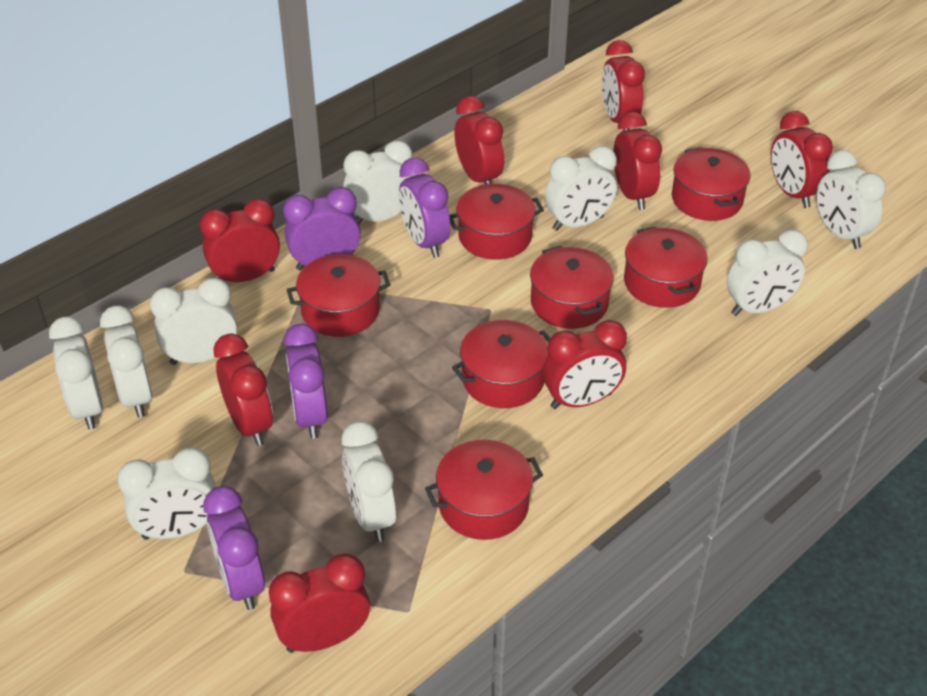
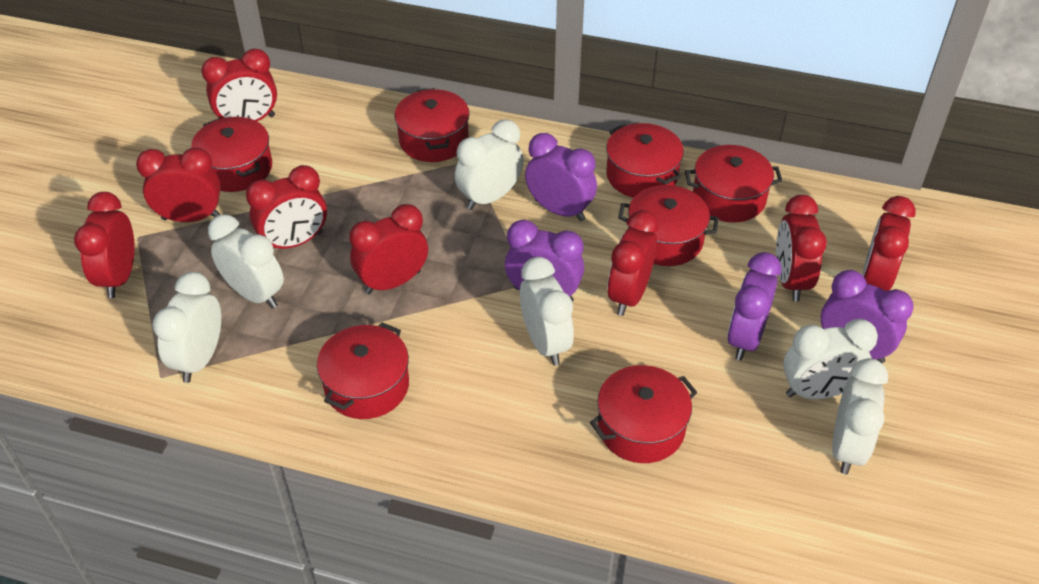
white clock: [49,316,103,430] [100,305,153,418] [118,447,216,540] [150,277,237,365] [342,421,396,542] [343,140,414,224] [545,146,617,231] [727,229,808,316] [816,150,886,249] = 9 -> [152,272,221,383] [208,215,284,308] [455,119,524,210] [520,257,574,366] [783,319,878,399] [832,358,888,475] = 6

